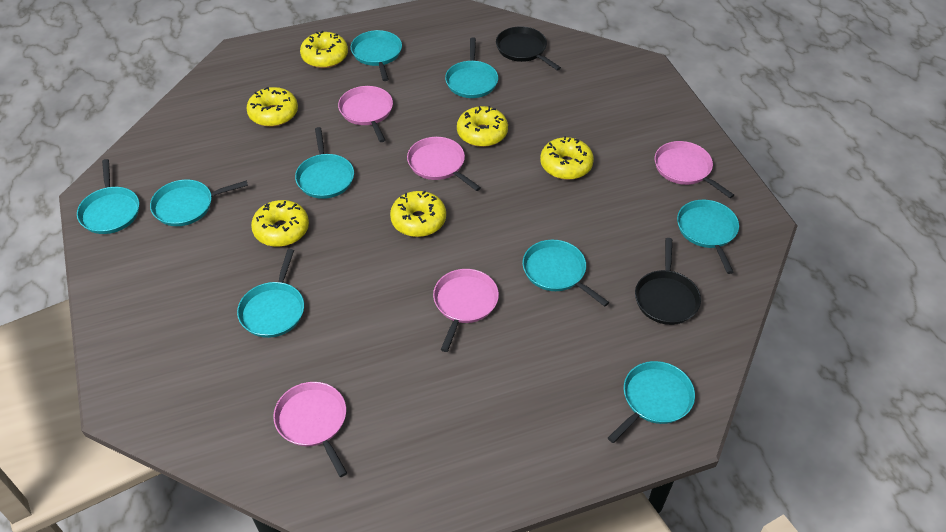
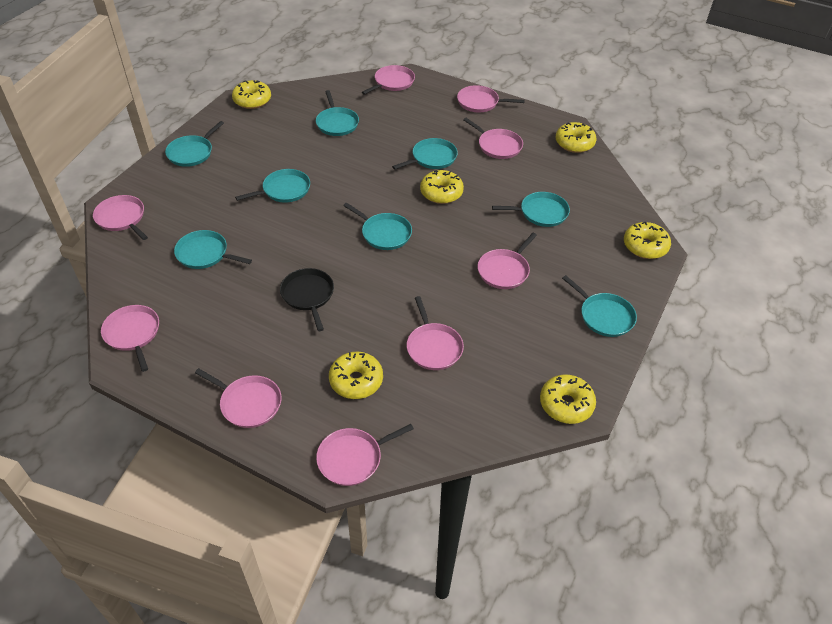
black pan: [496,26,561,70] [635,238,701,325] = 2 -> [280,268,334,331] = 1
pink pan: [273,382,347,477] [338,86,393,142] [407,137,481,191] [433,269,499,352] [655,141,734,198] = 5 -> [93,195,148,240] [101,305,159,372] [195,368,282,428] [316,424,414,486] [362,65,415,95] [407,296,464,370] [457,85,525,112] [463,118,523,159] [478,233,537,289] = 9
turquoise pan: [77,159,139,234] [150,179,248,226] [237,249,304,338] [295,127,354,199] [351,30,402,81] [445,37,498,98] [523,240,609,307] [608,361,695,443] [677,200,739,274] = 9 -> [165,121,224,167] [174,230,252,269] [235,169,310,203] [316,90,359,136] [343,203,412,250] [392,138,458,169] [492,192,570,227] [562,275,637,337] = 8

